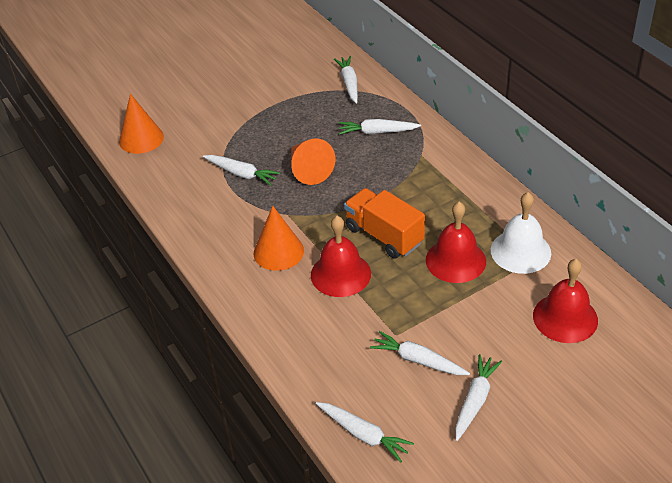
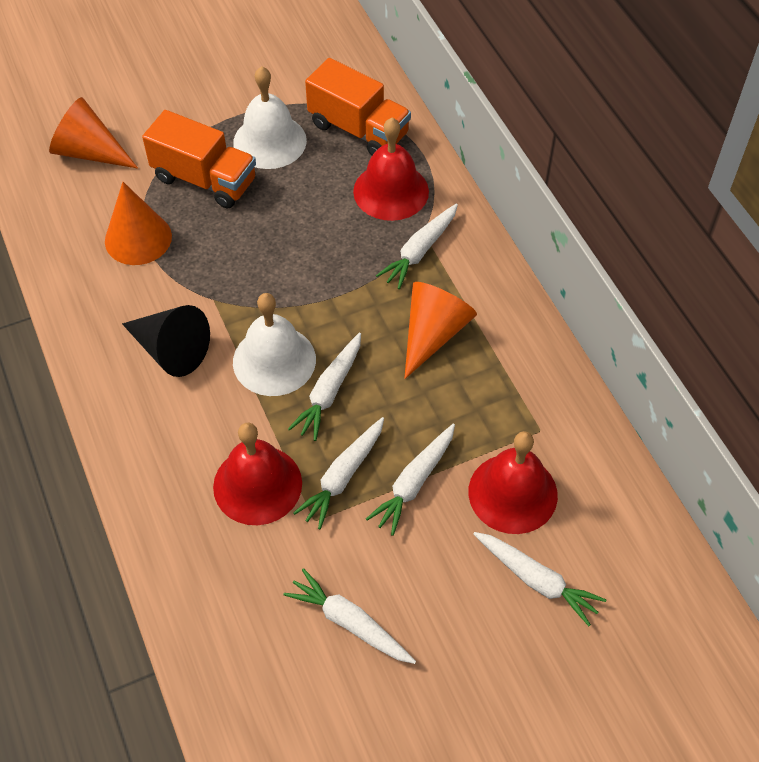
black cone: none = 0 -> [122,305,210,377] = 1
orange truck: [344,188,425,259] = 1 -> [142,110,256,209] [305,58,411,155] = 2
white bell: [491,192,551,274] = 1 -> [233,66,307,169] [233,293,316,396] = 2

